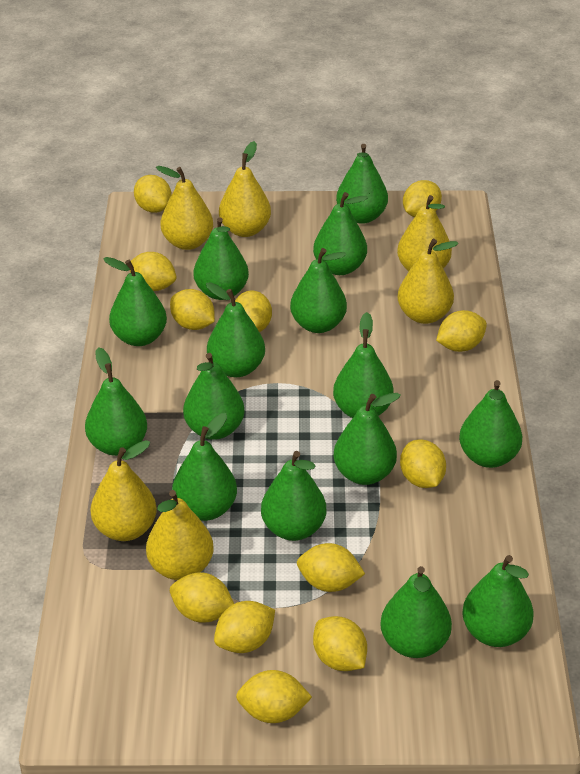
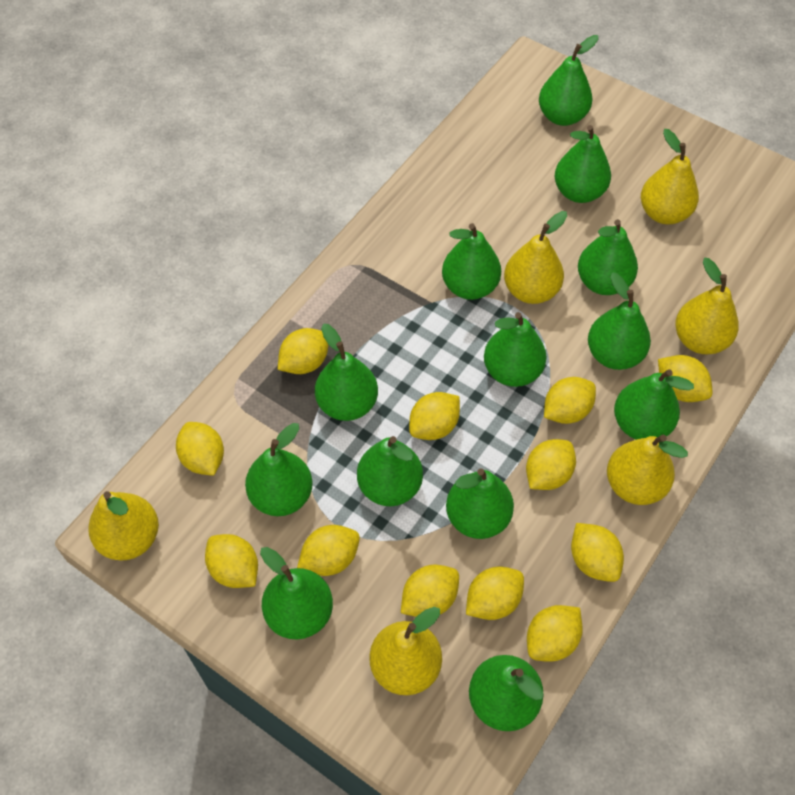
green pear: [85,347,147,456] [103,257,167,346] [172,413,237,521] [183,353,245,440] [194,217,249,300] [206,282,265,377] [261,451,326,541] [290,248,347,333] [313,192,368,275] [333,312,394,418] [334,393,401,485] [336,144,388,224] [380,566,452,658] [459,380,522,468] [462,555,534,647] = 15 -> [245,423,313,516] [260,547,333,639] [315,324,378,421] [357,436,423,506] [442,223,501,300] [446,468,514,539] [469,655,544,731] [484,312,547,387] [539,35,598,126] [555,125,611,203] [578,219,638,295] [588,272,651,370] [614,369,694,440] = 13

